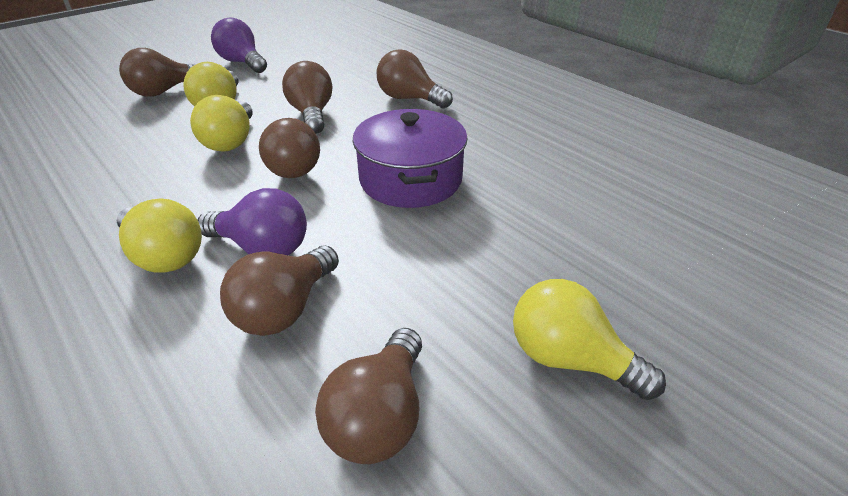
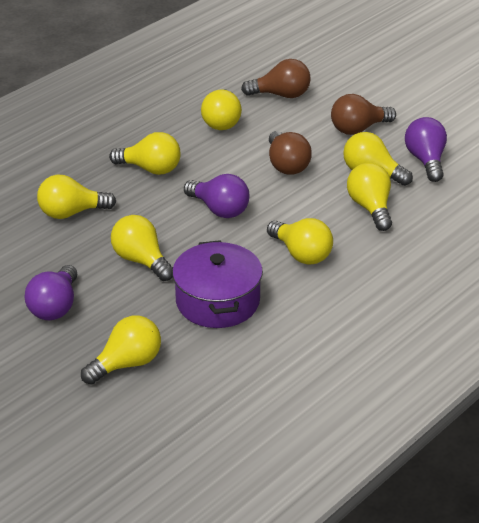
brown light bulb: [119,48,196,97] [220,245,339,336] [259,118,320,178] [282,61,332,134] [315,328,422,464] [376,49,453,108] = 6 -> [241,59,311,98] [269,131,312,175] [331,94,396,135] = 3
purple light bulb: [198,188,307,255] [211,17,267,73] = 2 -> [25,265,77,320] [184,174,249,218] [405,117,447,182] = 3
yellow light bulb: [117,198,202,273] [183,62,238,107] [190,95,253,152] [513,279,666,400] = 4 -> [37,175,116,219] [81,315,161,385] [109,132,181,175] [111,215,173,281] [201,89,242,130] [267,218,333,265] [343,132,413,186] [347,163,392,231] = 8

